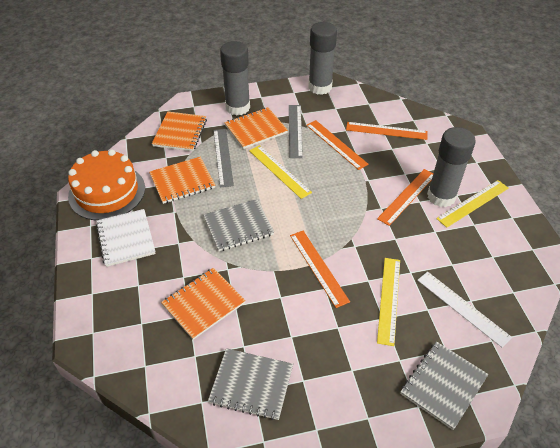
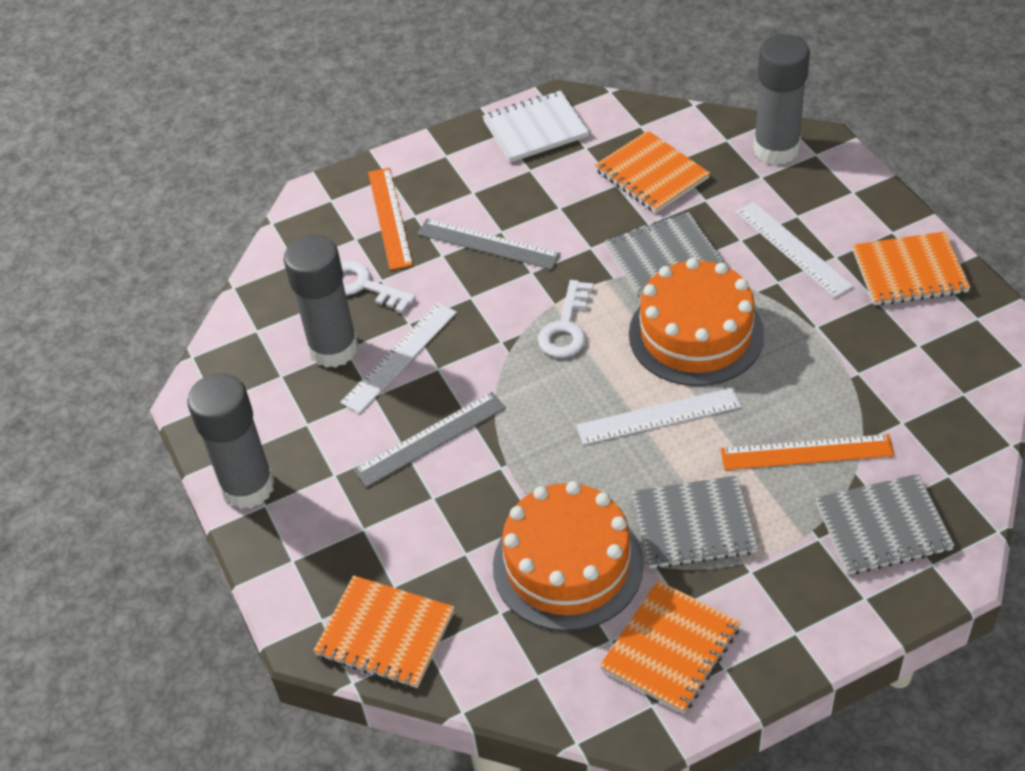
orange cake: [68,149,145,220] = 1 -> [493,481,644,631] [629,258,764,386] = 2
orange ruler: [290,231,350,308] [306,120,369,170] [346,122,428,140] [377,169,433,226] = 4 -> [368,168,413,270] [721,434,895,470] = 2
white key: none = 0 -> [341,261,416,313] [538,280,593,358] = 2
white ruler: [417,272,512,348] = 1 -> [340,303,457,414] [576,387,742,445] [736,202,854,298] = 3
yellow ruler: [249,145,312,199] [377,258,400,346] [436,180,509,227] = 3 -> none = 0

